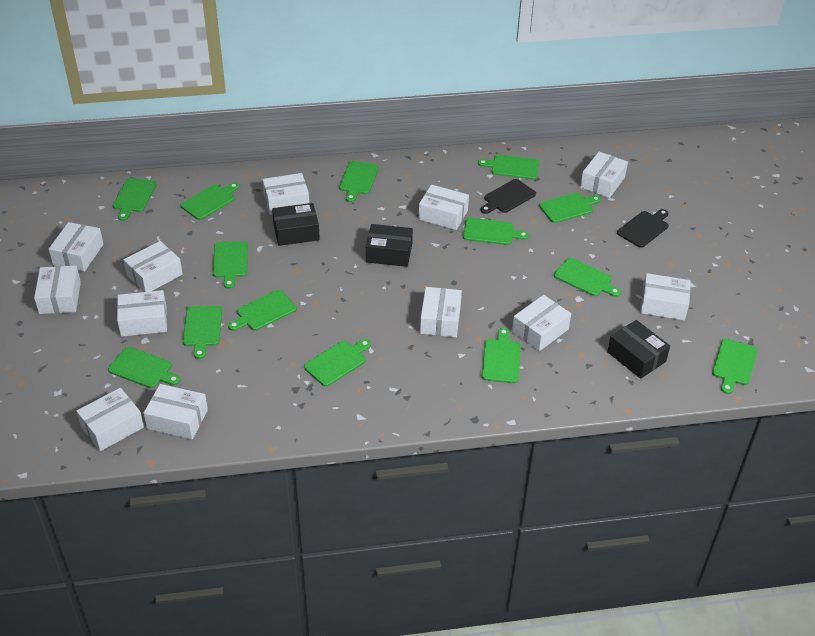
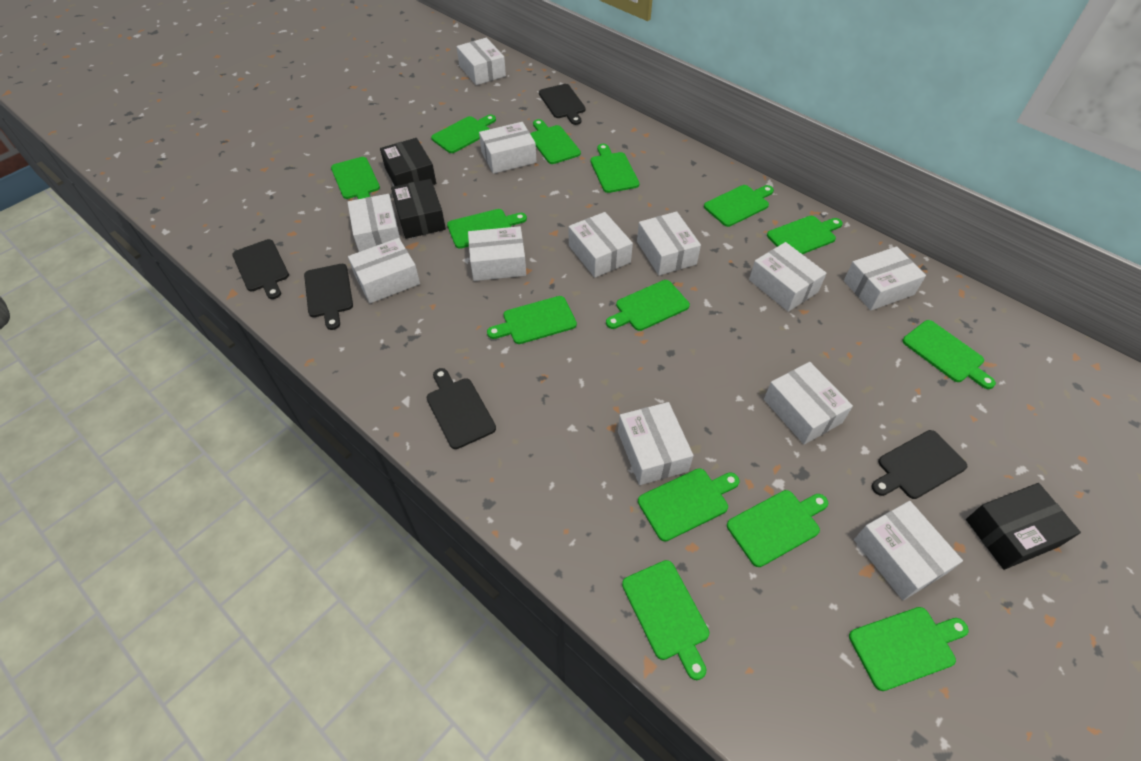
black cutting board: [480,179,536,214] [617,209,669,248] = 2 -> [232,239,289,299] [304,264,353,330] [427,368,496,449] [539,84,586,125] [872,430,967,499] = 5

